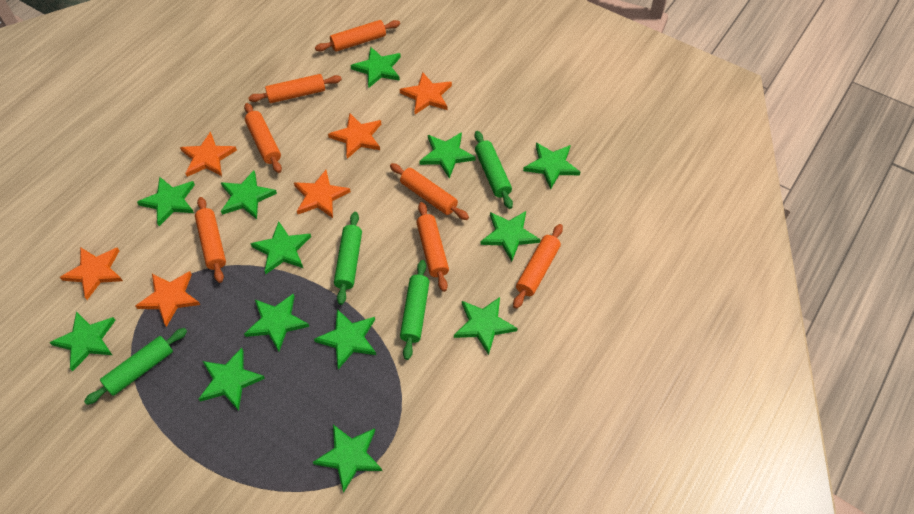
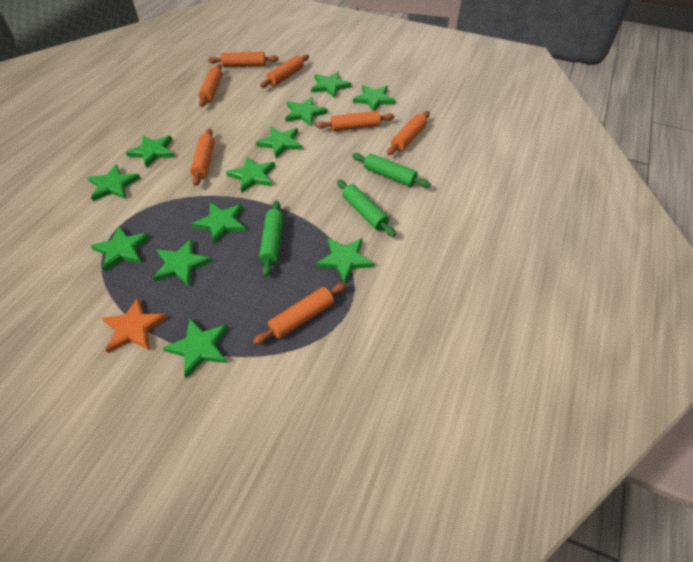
green rolling pin: [84,328,187,405] [334,212,362,305] [400,260,430,360] [475,131,513,209] = 4 -> [259,201,284,277] [337,180,396,237] [352,153,431,188] = 3
green star: [49,311,116,371] [137,177,195,226] [199,348,265,411] [221,170,277,219] [244,294,309,352] [250,221,311,274] [313,425,382,493] [314,309,376,369] [350,47,401,88] [419,132,476,178] [454,297,517,355] [480,211,541,262] [523,143,580,190] = 13 -> [87,164,141,201] [91,226,150,272] [126,135,175,168] [153,239,212,286] [163,319,228,378] [192,202,246,244] [226,156,275,193] [256,126,302,158] [285,97,328,127] [311,72,352,98] [316,238,374,283] [353,85,396,111] = 12
orange star: [60,247,123,300] [136,271,200,327] [180,132,237,177] [294,170,351,218] [328,113,381,159] [400,72,452,114] = 6 -> [102,298,168,353] = 1

